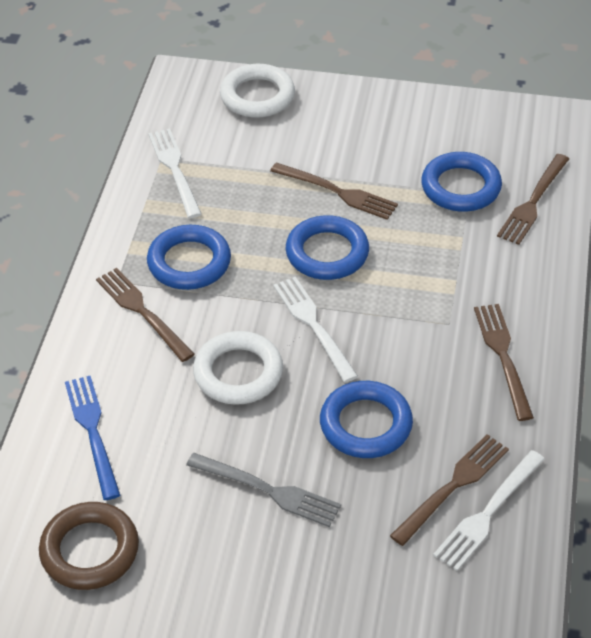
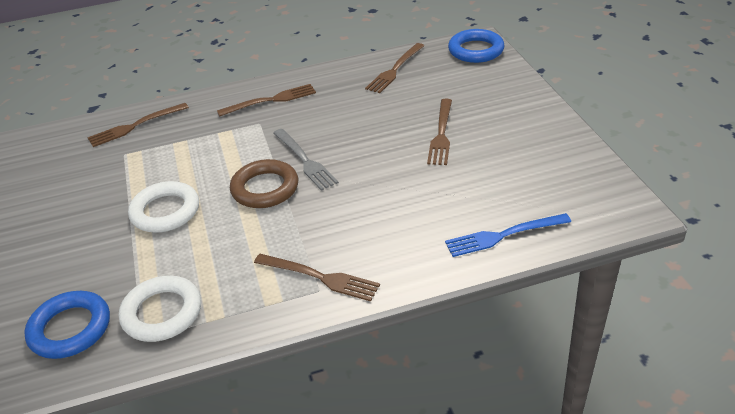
blue ring: [147,225,231,290] [286,215,369,280] [320,381,413,458] [421,152,502,212] = 4 -> [24,291,110,359] [448,29,505,63] = 2
white fork: [148,129,202,218] [273,277,358,382] [433,450,545,571] = 3 -> none = 0

